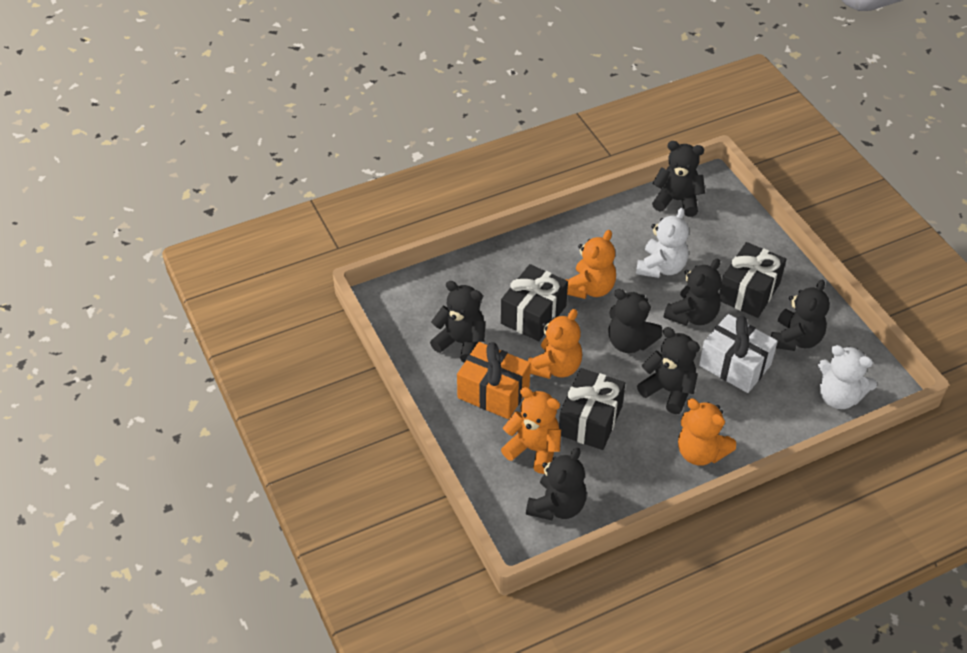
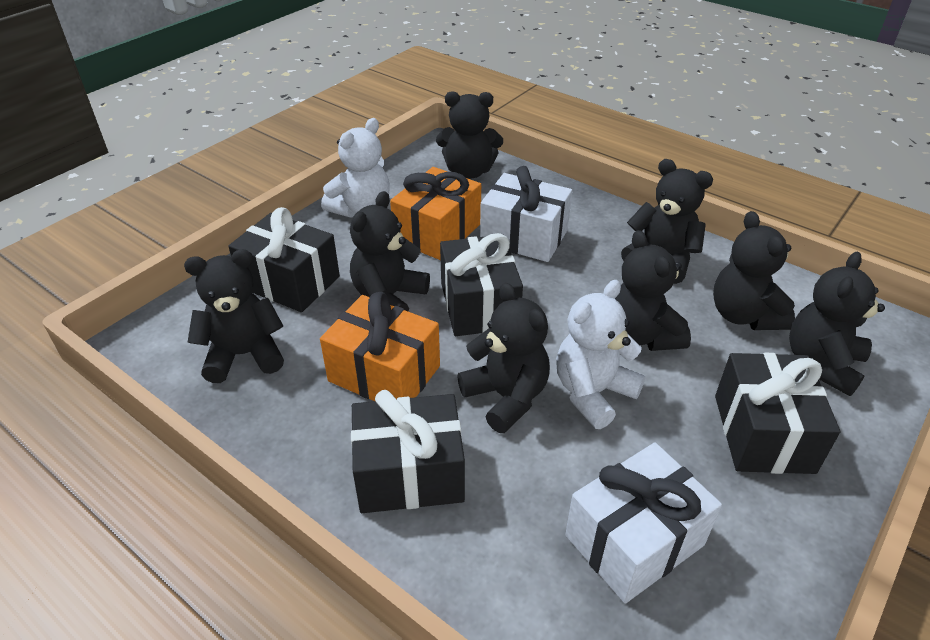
black gift: [501,264,568,341] [559,368,625,450] [719,242,786,318] = 3 -> [228,207,340,312] [351,390,465,513] [440,233,523,336] [715,353,840,474] = 4
black teddy bear: [430,281,485,363] [526,448,587,520] [609,289,663,353] [637,327,700,414] [652,141,705,217] [664,259,722,326] [771,279,830,351] = 7 -> [184,249,284,383] [350,191,430,312] [436,91,503,179] [457,283,550,433] [615,230,691,351] [621,159,713,284] [713,211,795,330] [789,252,885,396] = 8
orange gift: [457,342,531,419] = 1 -> [320,292,440,401] [390,167,481,260] = 2
orange teddy bear: [501,387,561,474] [528,309,582,379] [565,230,616,299] [678,399,736,466] = 4 -> none = 0
white gift: [699,314,778,393] = 1 -> [480,166,572,262] [565,443,722,603] = 2

